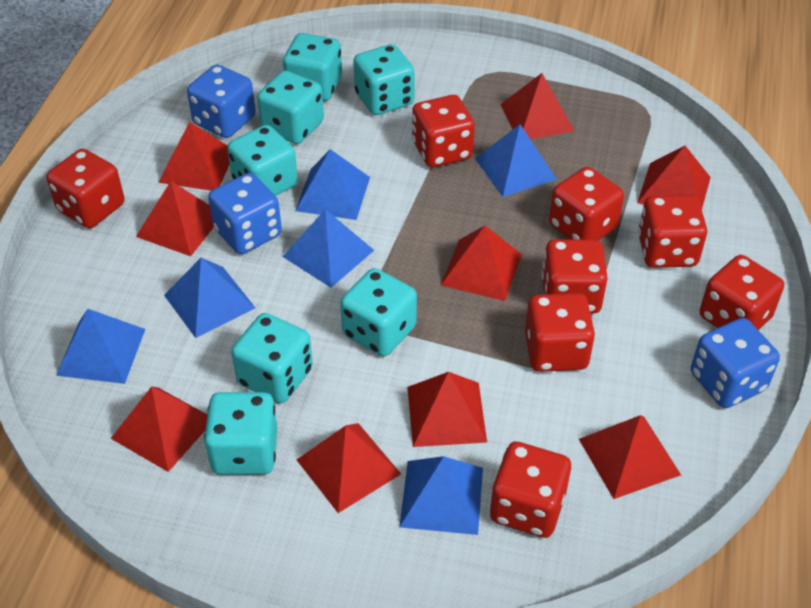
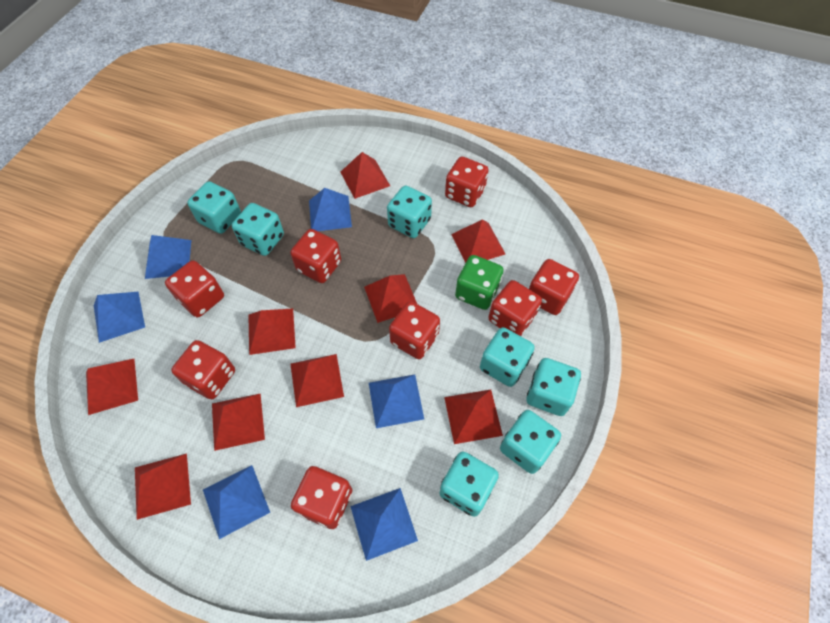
blue dice: [187,65,256,138] [208,173,282,254] [691,318,780,408] = 3 -> none = 0
green dice: none = 0 -> [455,255,504,310] = 1

